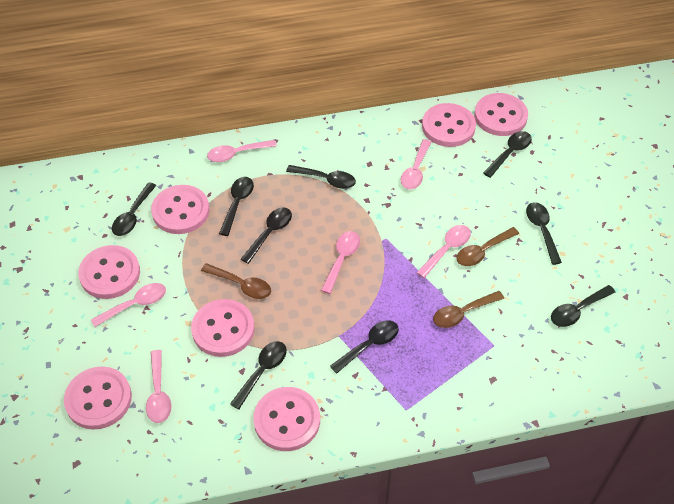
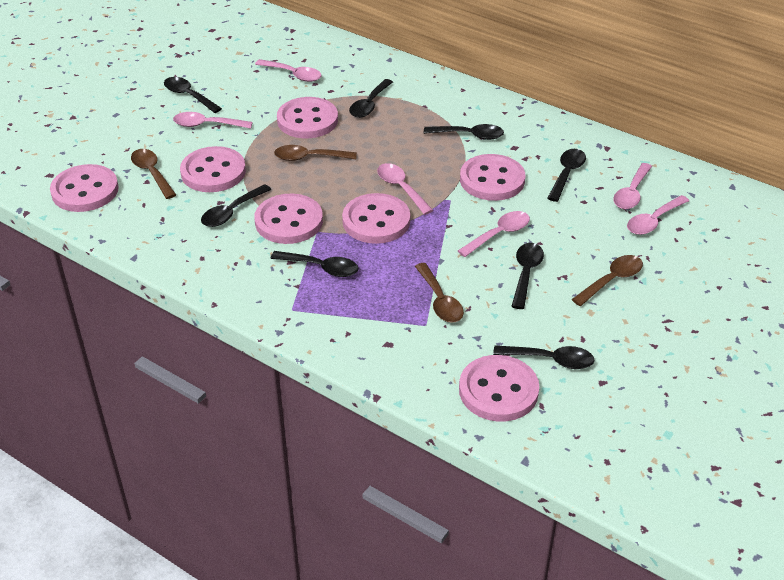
black spoon: [112,182,157,236] [219,177,254,236] [230,341,287,410] [241,208,292,264] [286,165,356,189] [330,320,399,374] [483,131,532,178] [526,202,562,265] [551,285,615,327] = 9 -> [164,77,222,113] [201,184,271,227] [270,251,358,277] [349,79,393,118] [424,124,504,140] [493,345,595,369] [511,243,544,309] [547,149,586,202] = 8
brown spoon: [201,263,271,299] [433,291,504,328] [456,227,519,266] = 3 -> [131,149,176,199] [274,145,357,161] [415,263,464,323] [572,255,643,306] = 4

